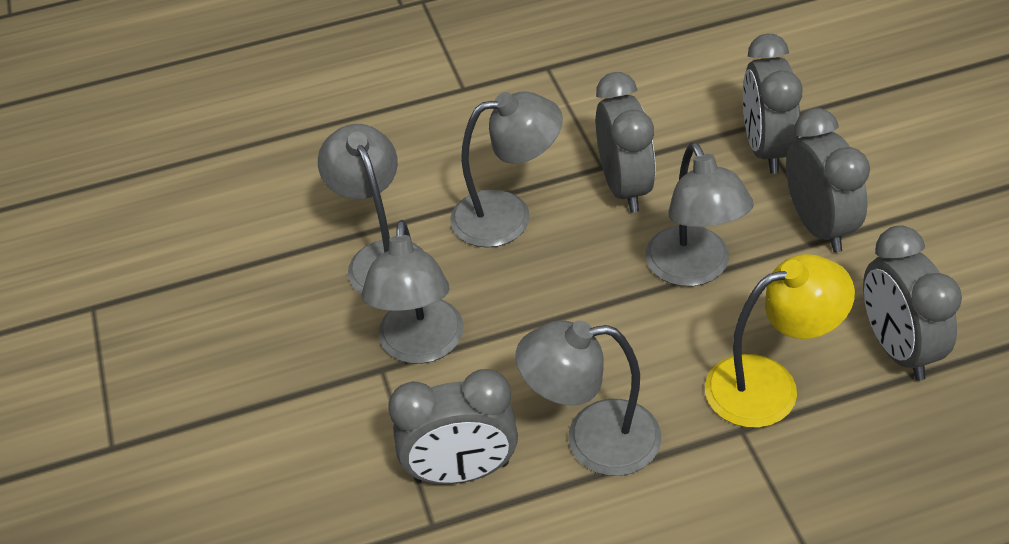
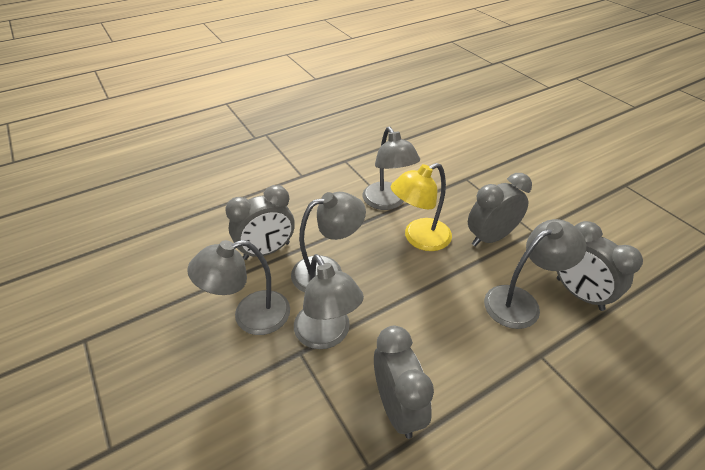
grey clock: [388,369,518,484] [596,72,656,213] [743,33,803,174] [786,108,870,253] [863,226,962,381] = 5 -> [225,185,295,260] [374,326,434,439] [468,173,532,247] [557,221,643,311] = 4

